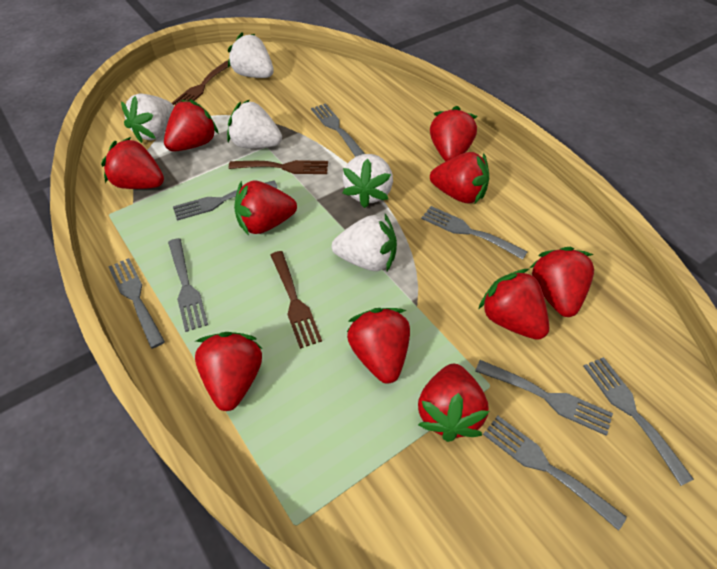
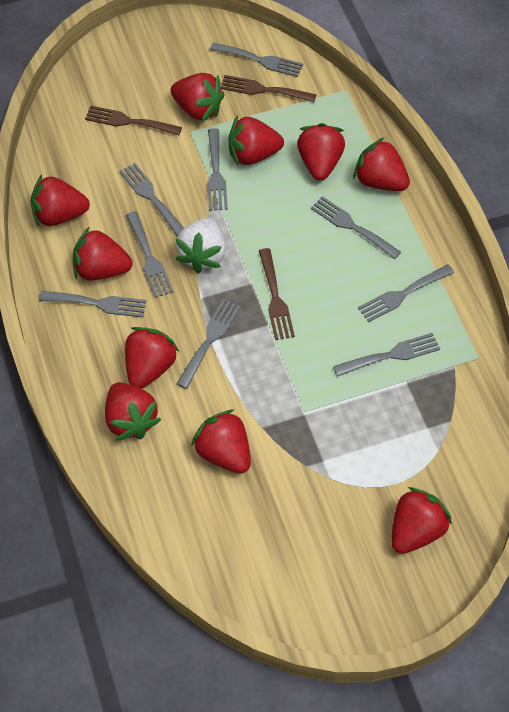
grey fork: [108,258,165,349] [168,238,208,332] [173,180,278,221] [311,103,365,157] [421,206,528,260] [475,360,613,436] [483,416,627,531] [583,357,694,486] = 8 -> [39,291,146,318] [119,163,184,237] [126,211,173,298] [176,299,241,389] [207,128,228,211] [210,42,303,77] [311,196,401,259] [333,333,440,377] [358,264,454,322] = 9
white strawberry: [121,94,174,143] [227,100,282,149] [228,33,274,78] [332,214,397,271] [342,154,393,208] = 5 -> [176,218,226,273] = 1

